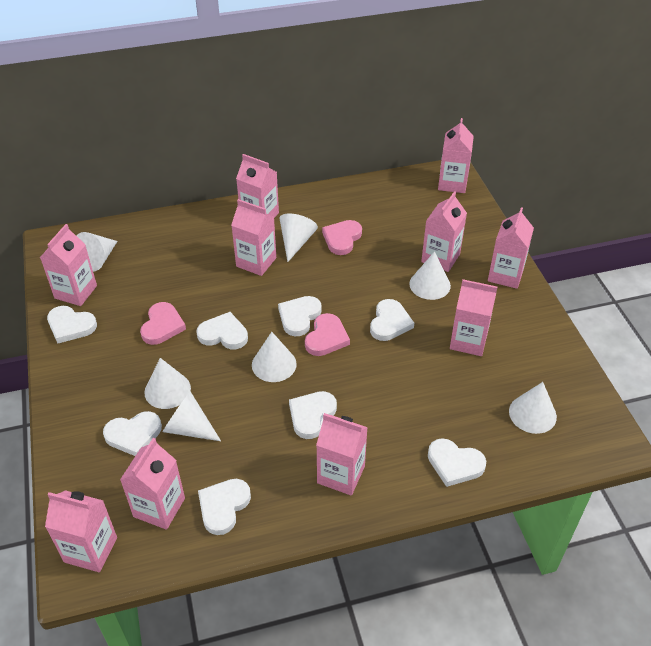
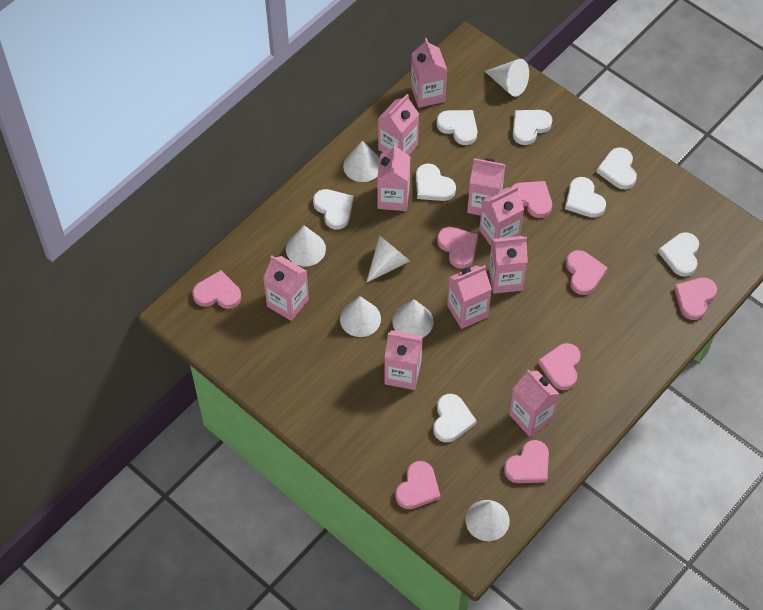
pink heart: [140,302,186,345] [305,313,350,356] [322,220,362,255] = 3 -> [193,270,241,309] [395,461,440,509] [437,227,478,268] [504,440,549,483] [511,181,552,218] [538,343,581,390] [566,250,608,295] [674,278,717,320] = 8

